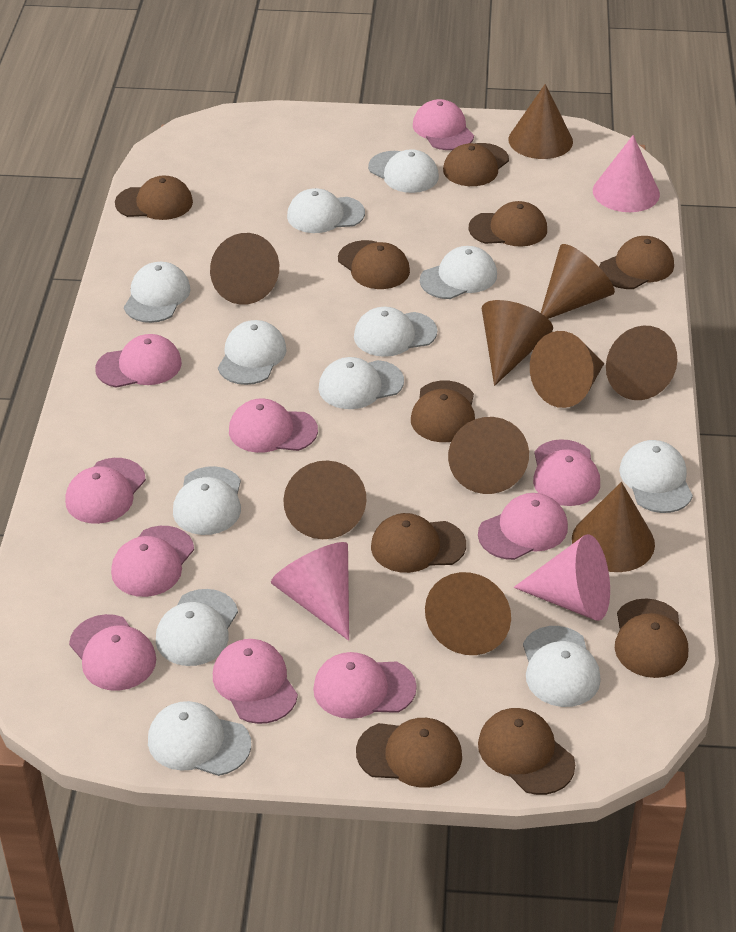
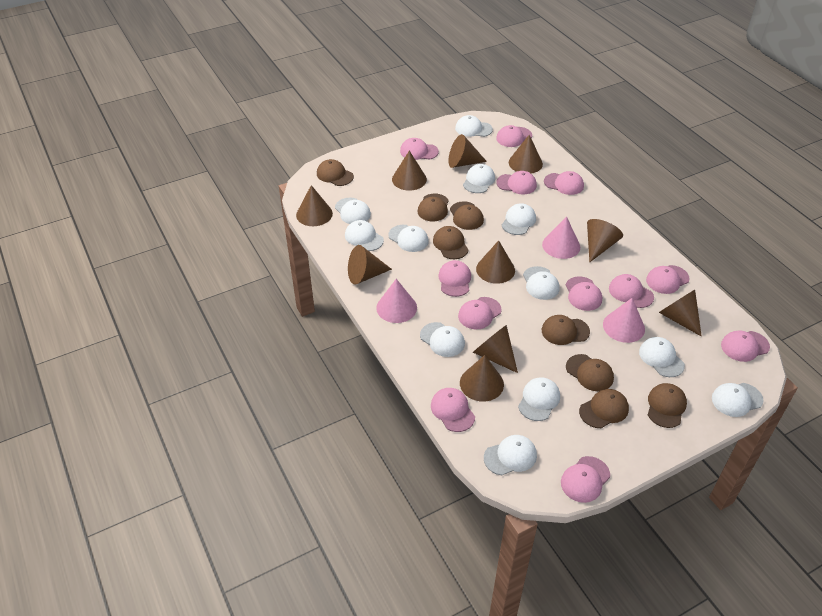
brown cap: [115,175,193,220] [338,240,410,289] [356,718,462,788] [371,513,466,573] [411,381,475,442] [443,143,509,186] [468,201,547,247] [478,708,575,795] [599,236,674,289] [615,599,688,678] = 10 -> [317,159,354,186] [418,194,449,222] [433,226,469,259] [450,201,484,230] [542,315,590,345] [566,354,614,391] [579,389,629,428] [648,383,687,428] = 8
pink cap: [65,458,146,524] [69,614,156,691] [95,334,182,388] [111,526,194,597] [213,639,298,724] [229,399,318,453] [313,652,417,719] [413,99,474,150] [478,493,568,560] [533,439,600,506] = 10 -> [400,138,439,160] [431,388,475,432] [438,260,471,297] [458,297,502,329] [496,125,532,147] [496,171,537,194] [544,171,584,195] [561,456,610,503] [566,276,602,311] [609,274,654,308] [646,265,689,294] [721,331,770,362] = 12

